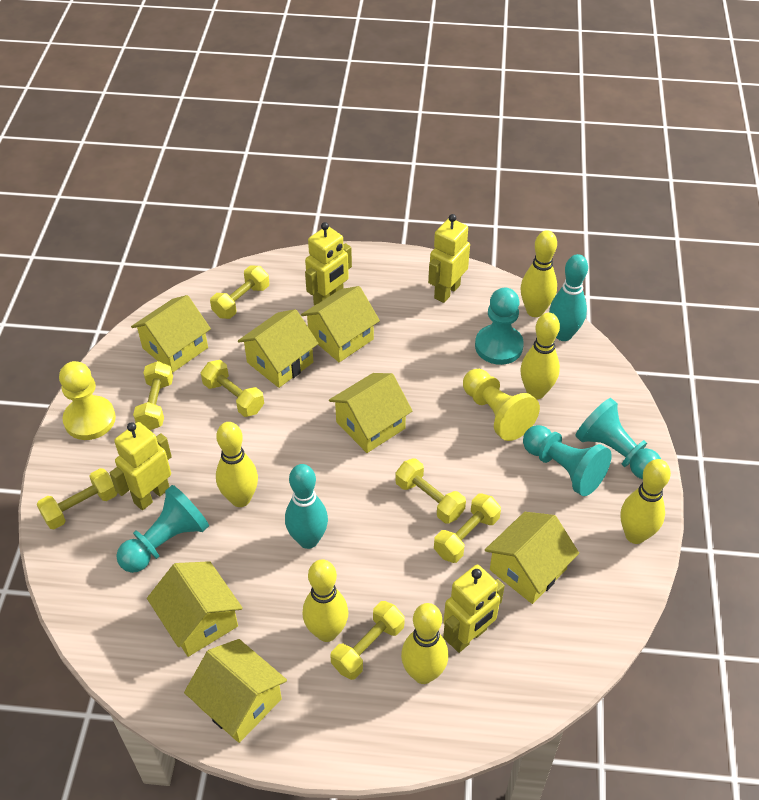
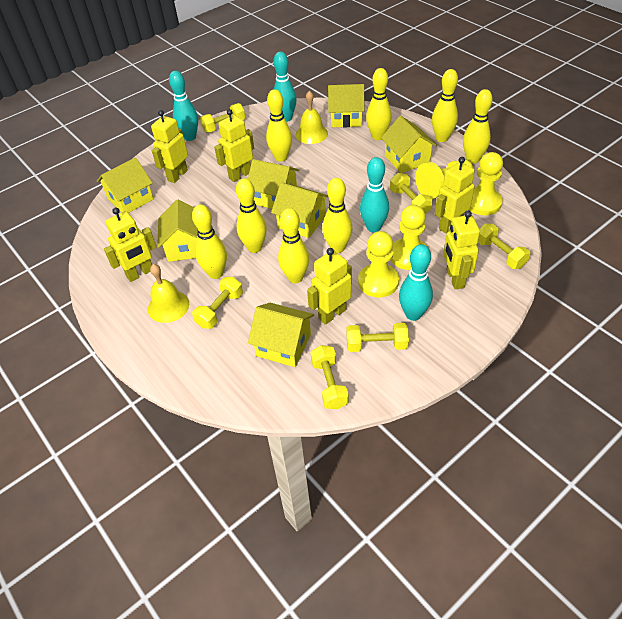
turquoise bowling pin: [285,464,328,549] [549,254,588,341] = 2 -> [169,71,198,141] [273,52,297,122] [360,157,389,233] [399,244,433,321] = 4
turquoise pawn: [116,485,209,573] [475,287,524,365] [523,425,612,496] [575,398,661,479] = 4 -> none = 0
yellow bell: none = 0 -> [148,264,189,323] [296,91,328,144] = 2
yellow bowling pin: [216,422,258,507] [302,559,348,642] [401,603,448,684] [520,313,560,399] [521,230,557,317] [621,459,671,544] = 6 -> [192,204,227,279] [236,178,267,253] [266,89,292,162] [278,208,309,283] [322,178,352,253] [366,68,392,140] [432,69,458,142] [463,89,493,164] = 8
yellow dumbbell: [37,468,117,529] [133,361,173,430] [201,360,264,417] [210,266,269,319] [330,601,405,680] [395,458,466,523] [434,493,501,563] = 7 -> [192,277,243,329] [200,103,245,133] [310,345,349,409] [346,323,409,352] [390,173,432,214] [478,224,531,269] = 6
yellow pawn: [59,361,116,440] [463,369,540,441] = 2 -> [358,231,399,298] [391,205,427,270] [415,159,473,199] [469,152,503,215] = 4
yellow robot: [110,422,172,510] [305,222,352,305] [428,214,470,303] [443,565,505,653] = 4 -> [104,207,157,282] [151,110,188,183] [214,109,254,182] [307,248,352,325] [435,157,475,234] [443,210,480,289] = 6

